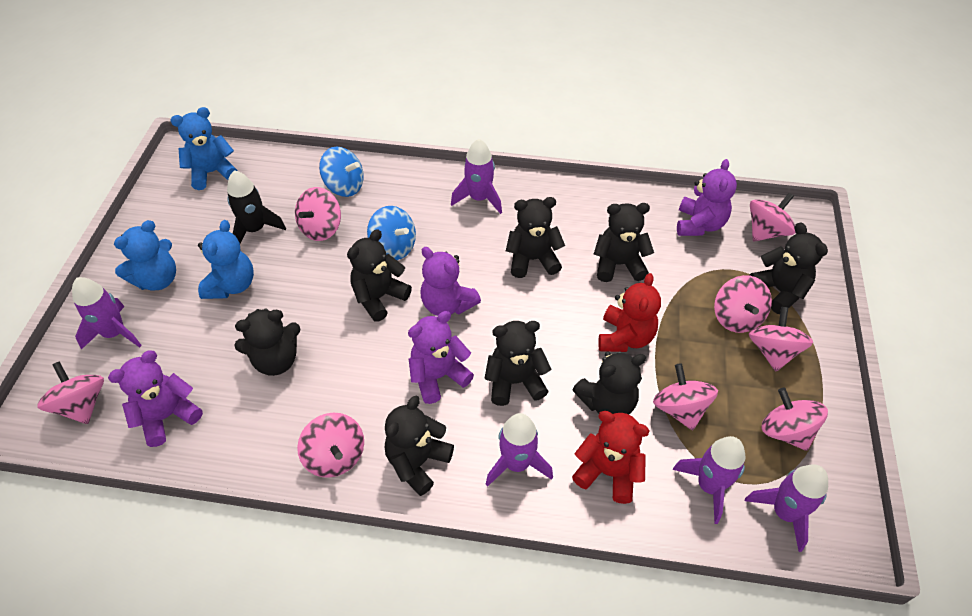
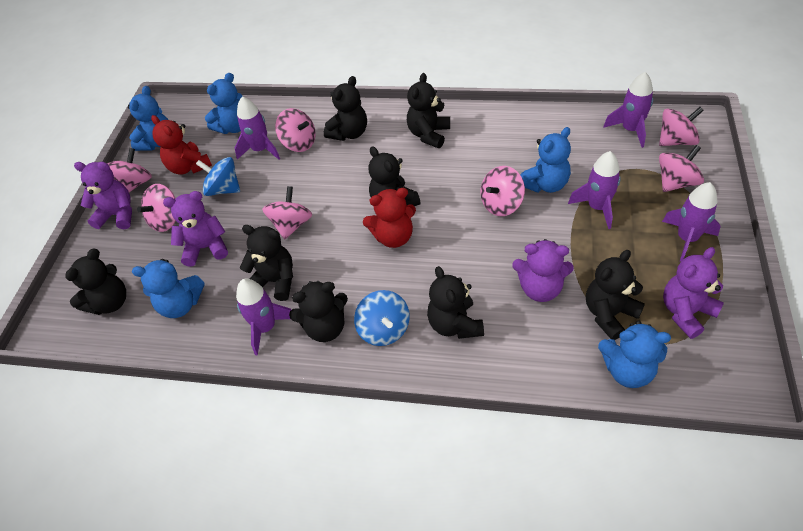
black rocket: [227,170,286,243] = 1 -> none = 0
blue teddy bear: [114,220,176,291] [170,107,238,190] [198,220,254,299] = 3 -> [128,86,168,151] [132,259,205,318] [205,73,242,134] [520,127,571,193] [598,321,671,388] = 5
pink spinning top: [37,361,104,424] [295,187,341,241] [297,413,364,478] [653,363,718,430] [714,275,772,333] [749,307,813,371] [750,193,795,241] [761,388,828,451] = 8 -> [107,148,152,192] [137,184,176,232] [262,186,312,239] [275,108,316,152] [481,166,525,216] [659,107,704,146] [659,145,704,192] = 7

